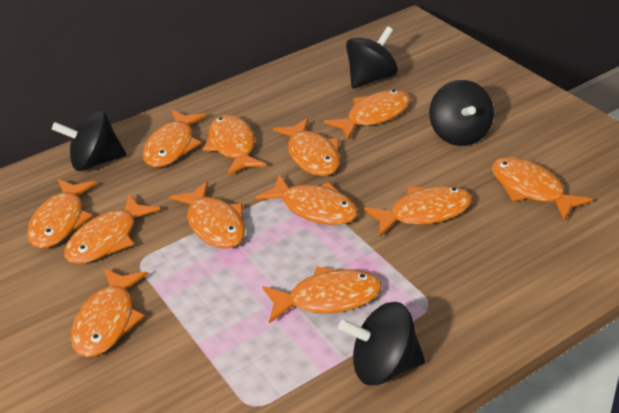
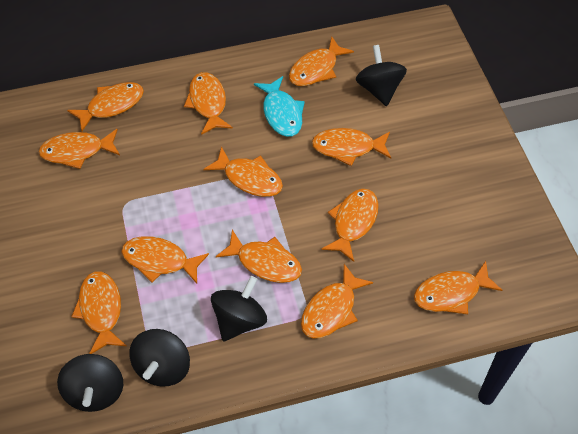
turquoise fish: none = 0 -> [254,76,305,137] = 1

